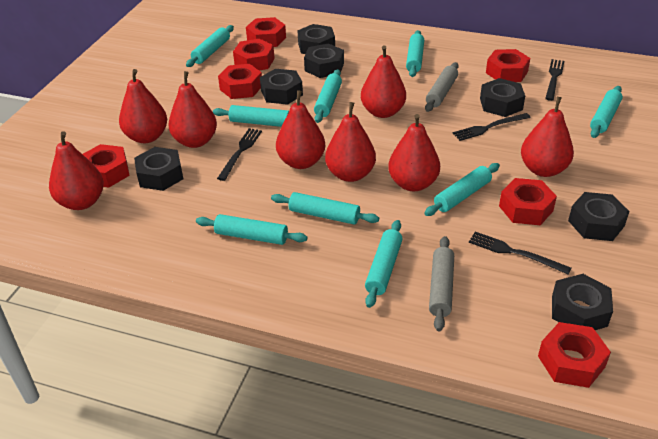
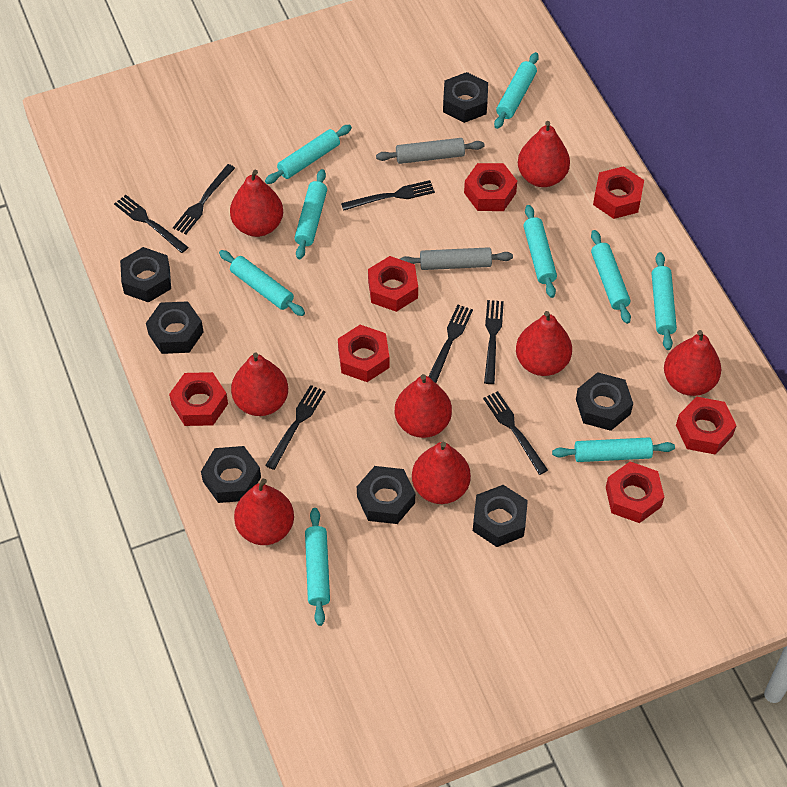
black fork: [217,128,262,181] [453,113,531,141] [469,231,571,275] [545,59,564,101] = 4 -> [114,195,188,253] [173,164,235,235] [265,385,326,470] [341,180,435,211] [428,305,473,383] [483,391,548,475] [484,300,504,384] = 7

